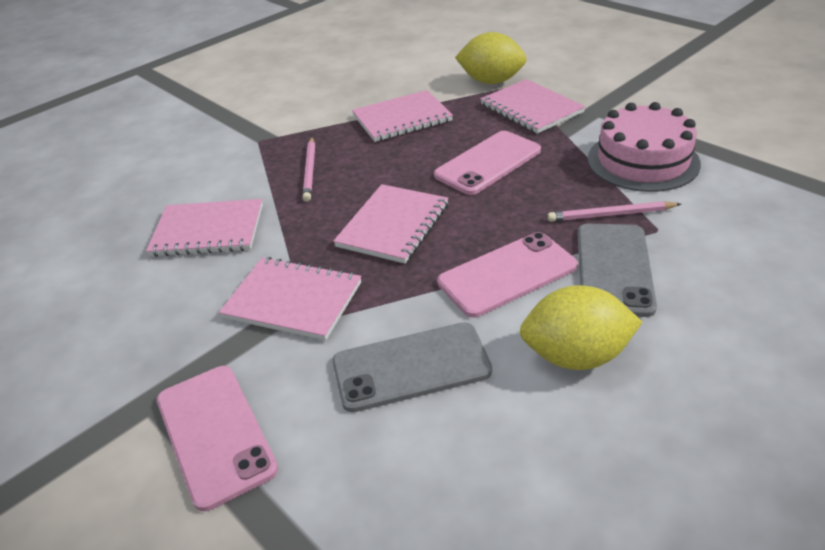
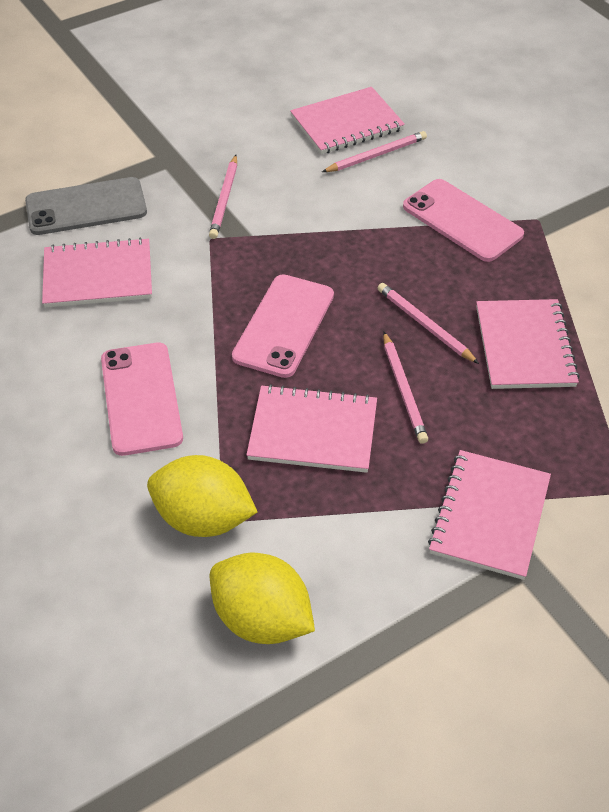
grey phone: [332,322,492,412] [578,224,657,317] = 2 -> [25,177,147,235] = 1
pink cake: [588,102,701,192] = 1 -> none = 0
pink pencil: [303,137,315,202] [547,201,681,222] = 2 -> [209,155,237,239] [322,131,427,172] [378,283,479,364] [383,332,428,444] = 4

